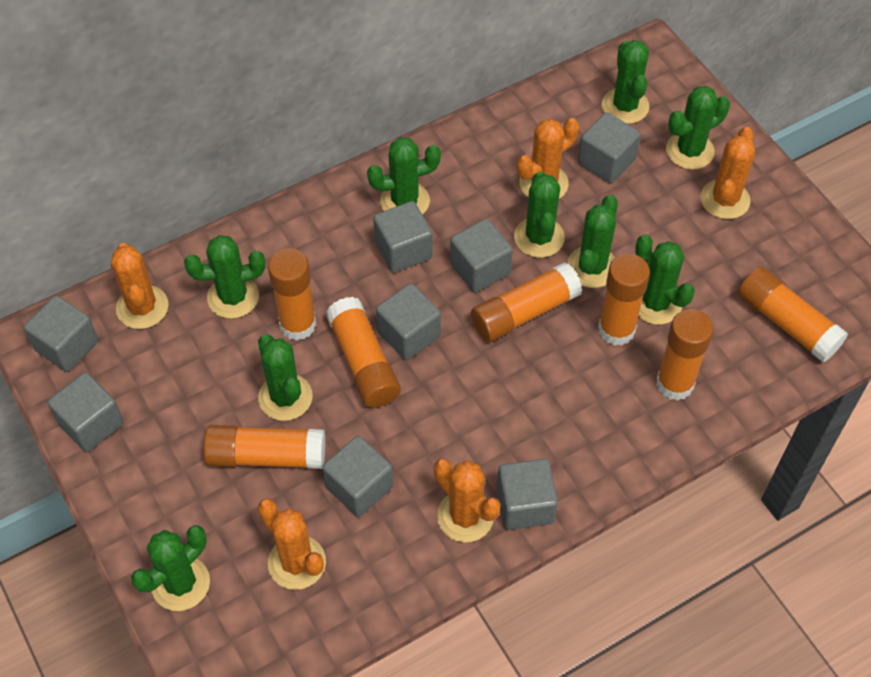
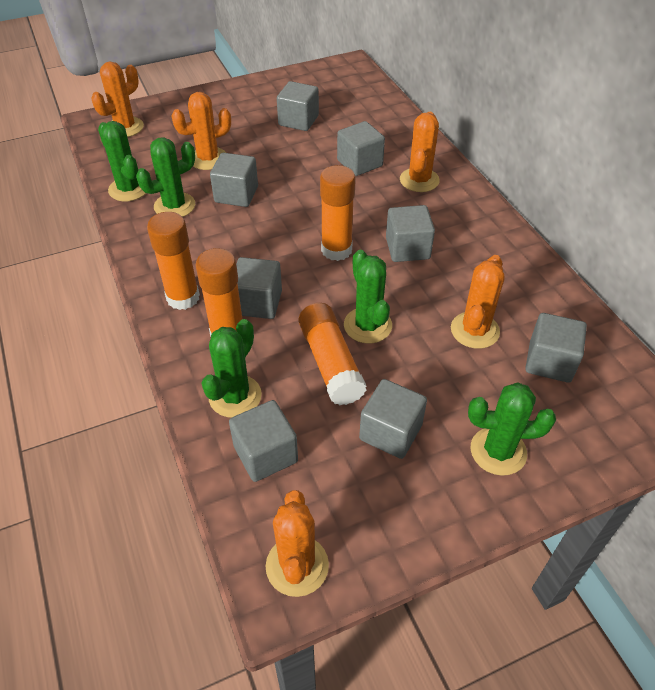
green cactus: [131,525,210,611] [184,235,265,319] [258,334,313,421] [367,137,441,215] [514,172,565,258] [567,195,618,288] [602,40,649,124] [635,235,695,325] [666,86,730,170] = 9 -> [98,121,146,201] [136,137,195,217] [202,319,262,418] [344,250,392,344] [468,382,556,476] = 5
orange glue stick: [203,425,325,469] [268,248,316,341] [326,297,400,408] [471,262,582,342] [598,254,650,346] [656,309,713,401] [738,266,848,363] = 7 -> [147,212,200,310] [195,248,242,337] [298,303,366,405] [320,165,356,261] = 4

